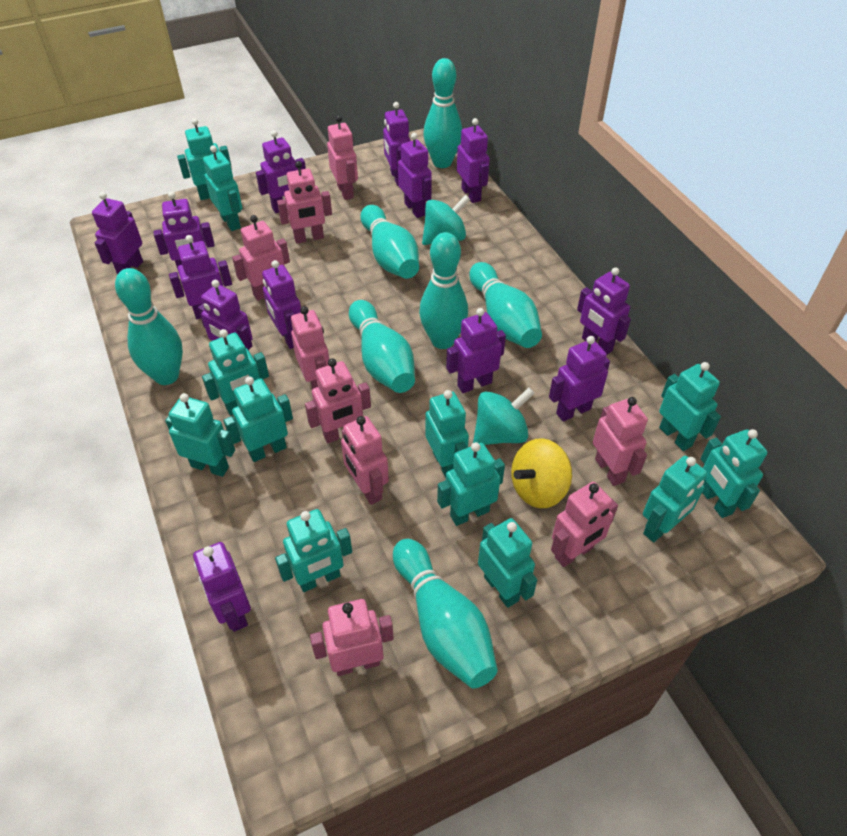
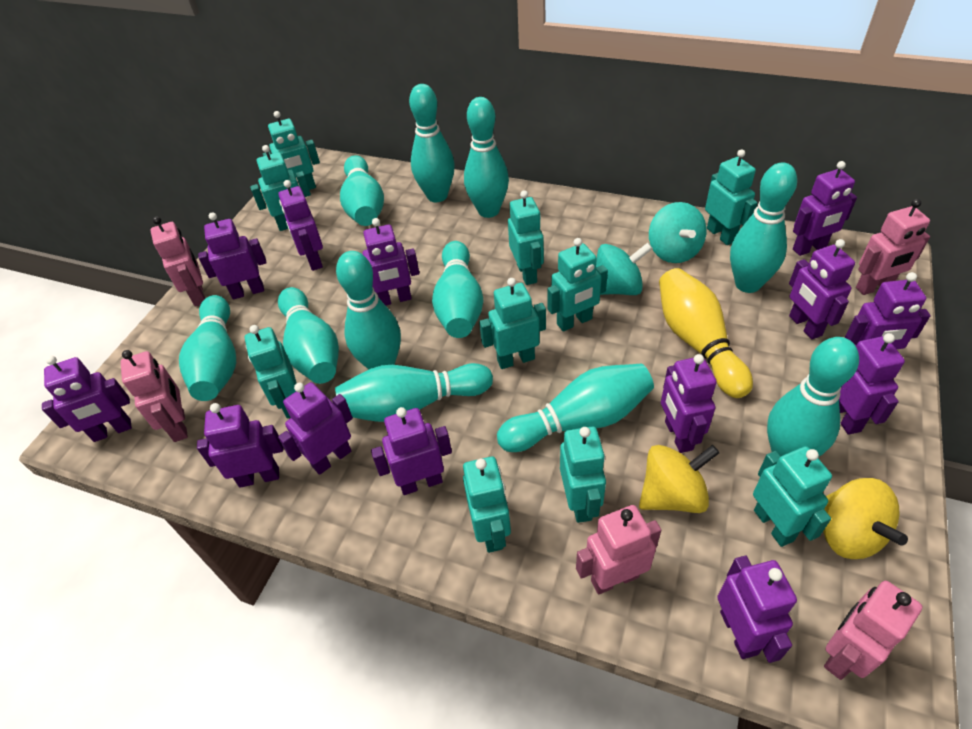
pink robot: [232,215,290,301] [277,161,332,244] [291,306,329,389] [305,358,371,443] [310,599,394,676] [327,115,358,200] [341,416,389,505] [551,482,618,567] [593,397,648,486] = 9 -> [121,350,188,442] [150,216,205,307] [576,505,661,595] [824,581,923,680] [856,199,930,295] = 5
turquoise bowling pin: [115,268,183,385] [349,300,415,393] [360,205,419,279] [393,539,498,688] [419,232,468,349] [423,58,462,168] [469,262,542,348] = 7 -> [179,295,236,401] [278,287,339,384] [335,363,493,422] [336,251,401,370] [340,155,384,226] [409,84,455,202] [432,241,483,338] [464,97,509,218] [497,364,654,452] [730,162,797,293] [767,337,859,456] = 11
turquoise robot: [165,393,235,477] [177,118,232,200] [202,329,269,416] [203,145,242,231] [224,376,293,462] [275,509,352,592] [425,390,469,478] [437,442,505,526] [478,518,537,608] [643,456,707,542] [659,362,721,451] [700,429,767,518] = 12 -> [245,325,296,419] [250,145,311,231] [263,111,320,190] [463,456,511,553] [479,278,546,369] [508,190,544,285] [547,238,608,331] [560,427,606,523] [705,149,758,245] [753,446,832,547] = 10
yellow bowling pin: none = 0 -> [659,268,753,398] = 1
yellow spinning top: [511,438,572,508] = 1 -> [639,445,719,513] [823,478,908,559] = 2

